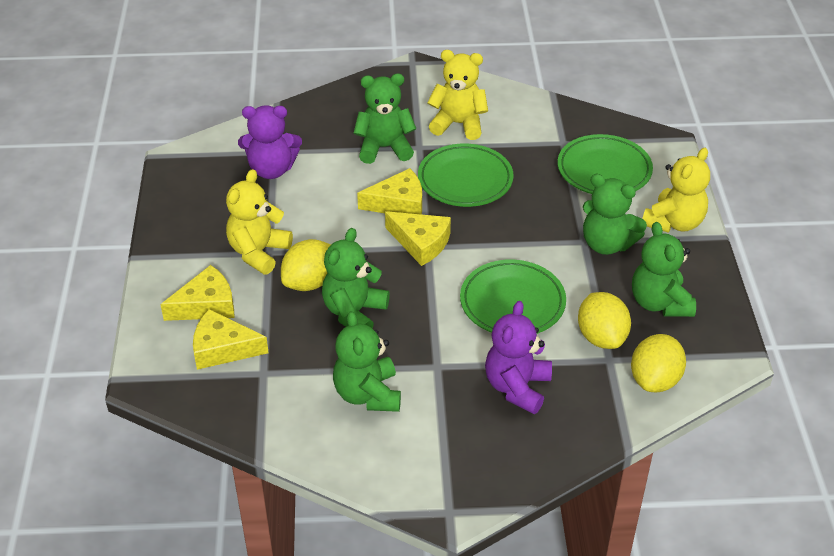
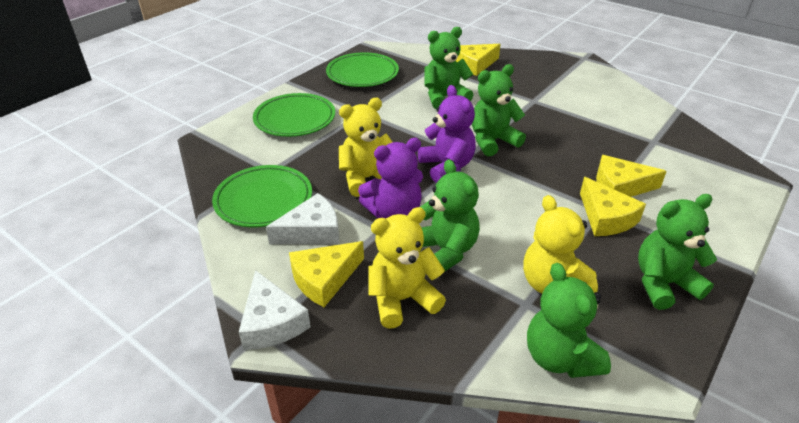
white cheese: none = 0 -> [239,270,311,350] [266,193,339,244] = 2
yellow lemon: [281,239,331,291] [578,292,631,349] [631,334,686,392] = 3 -> none = 0

